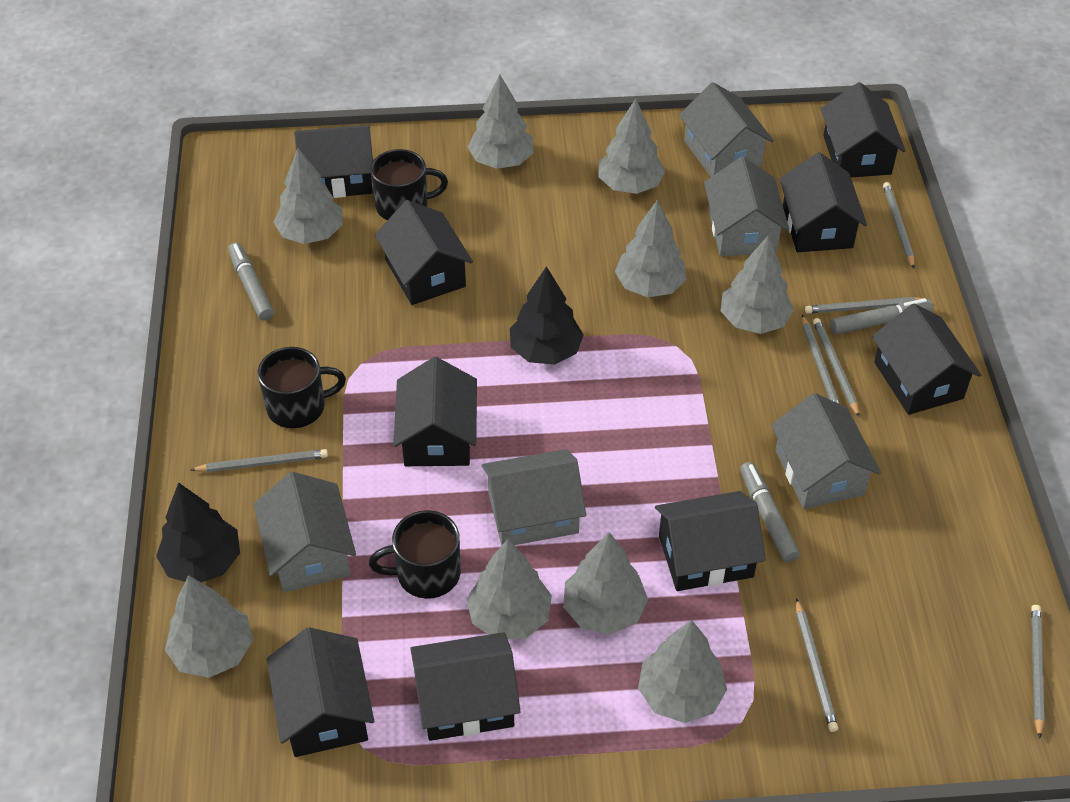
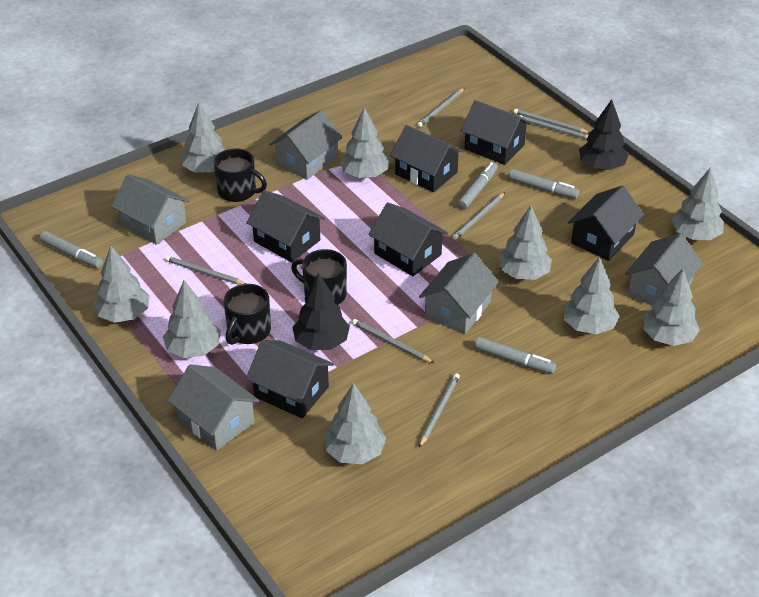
black house: [267,627,374,757] [294,125,373,198] [375,200,473,305] [393,357,477,466] [410,632,521,741] [655,491,766,591] [779,152,867,252] [821,82,906,177] [872,304,981,415] = 9 -> [246,190,325,262] [246,340,334,418] [368,202,448,276] [390,125,464,192] [461,100,531,165] [568,185,644,261] = 6
grey marker: [228,243,274,321] [740,462,800,562] [830,298,933,335] = 3 -> [39,231,103,268] [457,162,498,210] [475,337,556,374] [509,169,579,199] = 4

